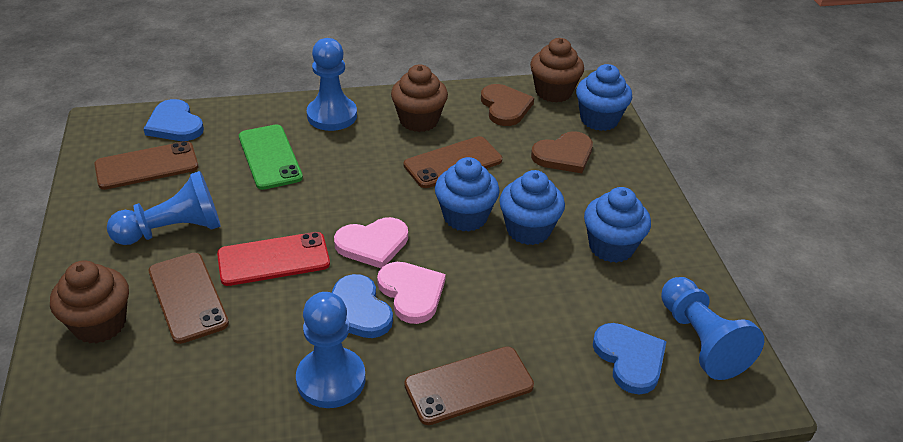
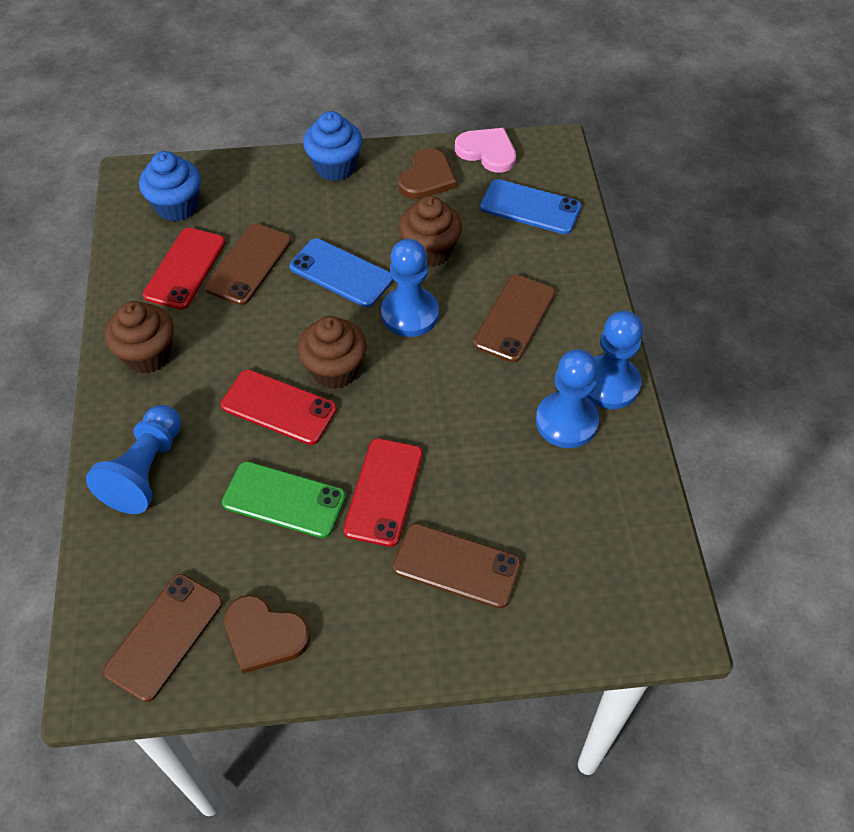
blue cupcake: [435,157,500,232] [499,170,565,245] [576,64,632,131] [584,187,651,263] = 4 -> [139,151,201,222] [303,111,362,181] = 2
blue heart: [144,99,204,141] [331,274,393,338] [593,323,667,394] = 3 -> none = 0
blue phone: none = 0 -> [289,238,393,307] [480,179,581,234] = 2
pink heart: [334,217,408,268] [377,262,446,324] = 2 -> [455,128,516,173] = 1
red phone: [217,232,330,286] = 1 -> [143,228,226,310] [221,370,337,445] [343,438,423,547] = 3

